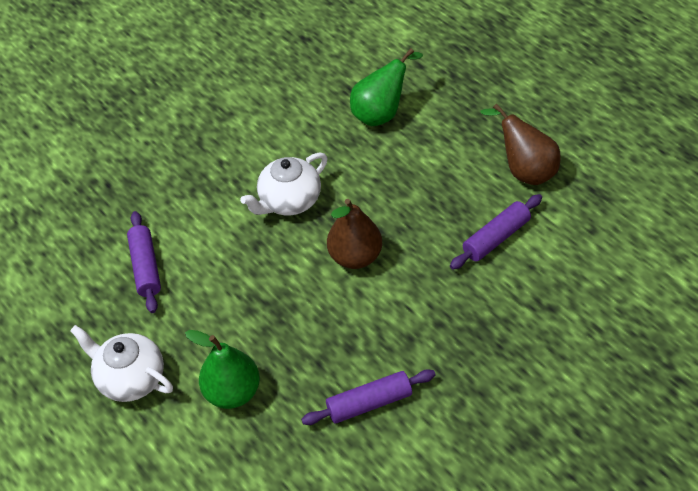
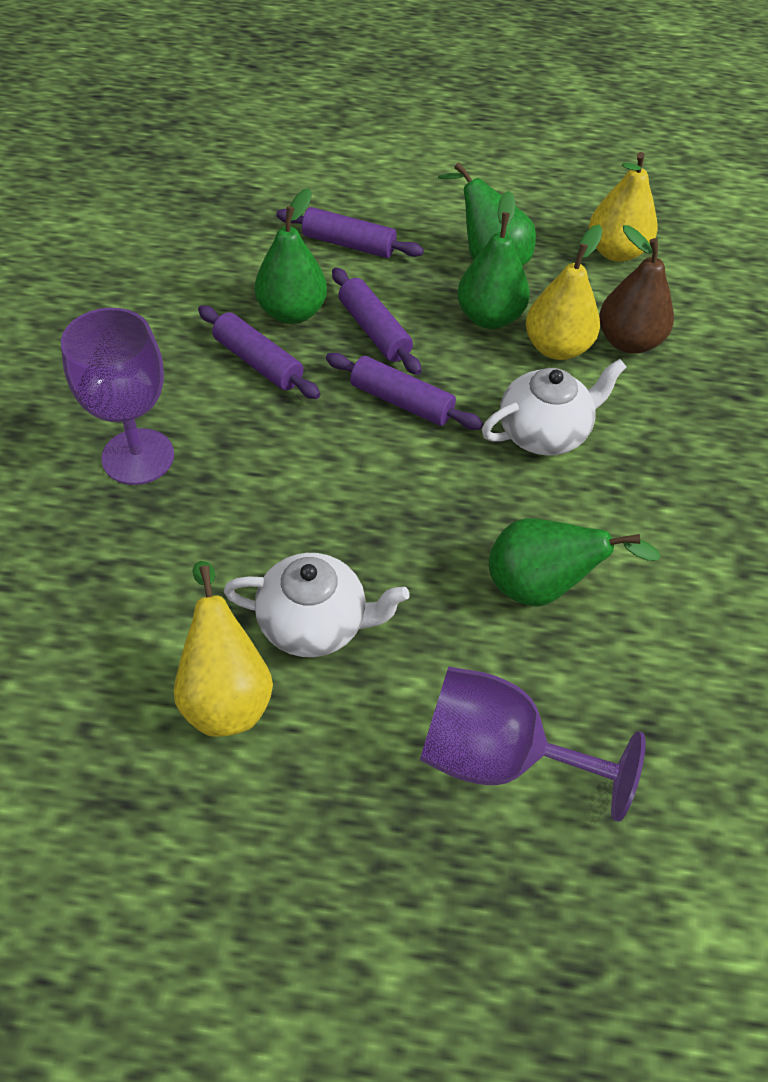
brown pear: [327,199,382,269] [480,103,560,185] = 2 -> [599,225,674,354] = 1
green pear: [185,330,260,409] [350,48,423,126] = 2 -> [255,188,327,324] [438,162,536,266] [457,191,530,329] [489,518,661,607] = 4
purple goblet: none = 0 -> [61,308,174,485] [420,667,645,822] = 2
purple rolling pin: [127,211,161,313] [301,369,436,425] [450,194,542,270] = 3 -> [198,305,320,399] [276,207,424,258] [326,353,483,430] [332,267,422,375] = 4
yellow pear: none = 0 -> [174,561,273,736] [526,225,602,360] [589,152,658,262] = 3

